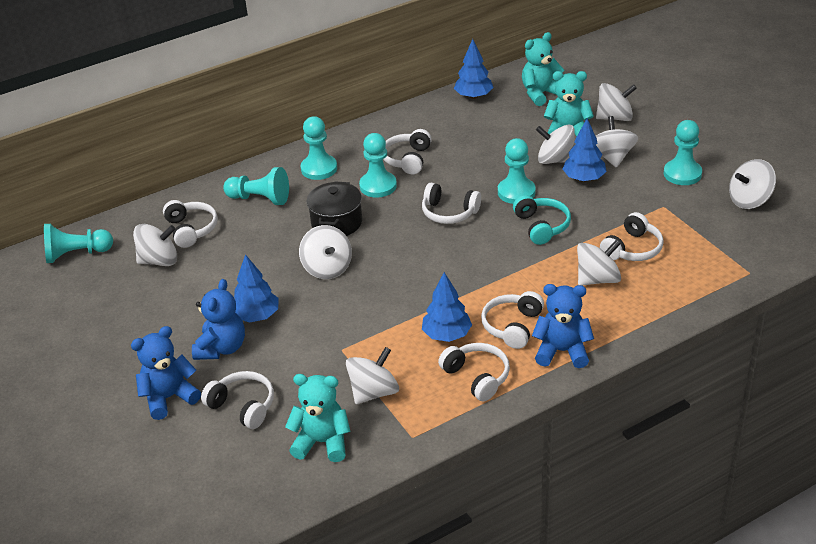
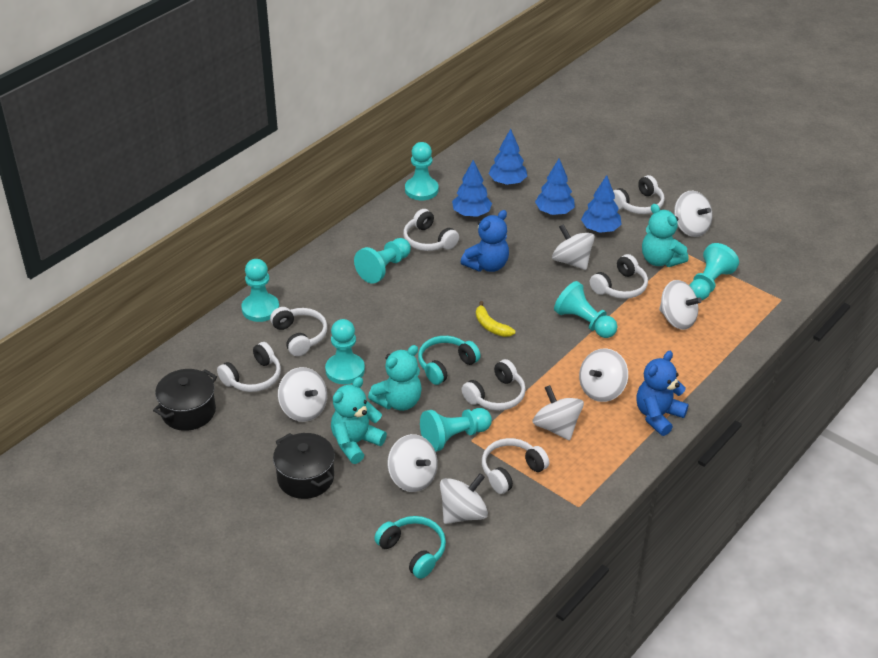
black pot: [307,181,362,236] = 1 -> [153,369,217,431] [273,433,335,499] = 2
blue teddy bear: [131,326,201,420] [192,279,245,360] [532,284,594,368] = 3 -> [461,210,509,272] [636,351,689,436] = 2
turquoise headphones: [513,195,571,245] = 1 -> [374,516,446,579] [418,336,481,385] = 2
turquoise pawn: [44,224,113,263] [223,167,289,205] [301,116,337,180] [359,133,397,198] [498,138,536,204] [664,120,702,185] = 6 -> [241,259,279,322] [325,319,365,384] [354,238,411,284] [405,142,439,200] [420,408,492,452] [554,281,617,338] [689,243,739,300] = 7
yellow banana: none = 0 -> [476,301,515,337] = 1

